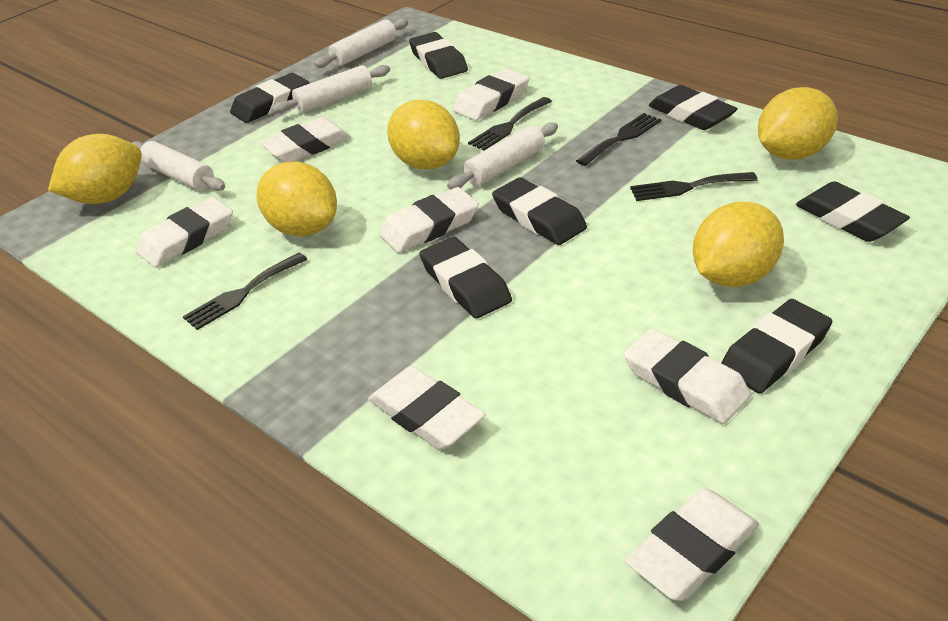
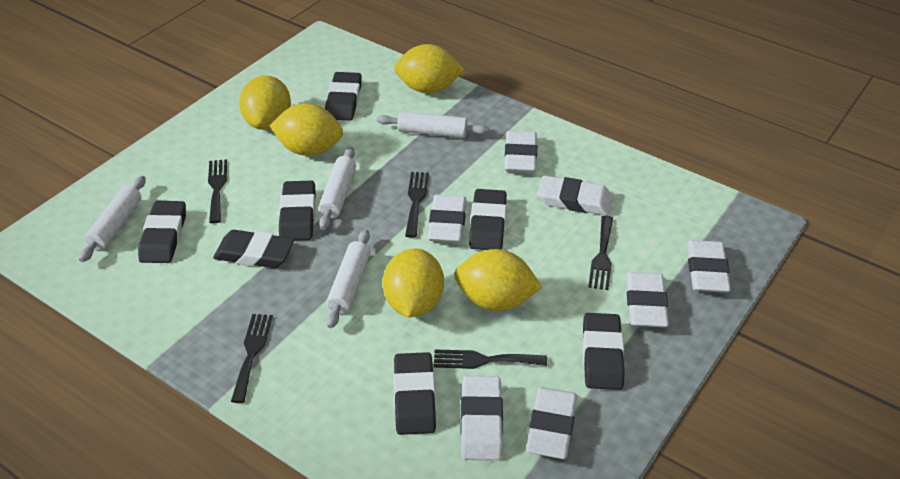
black fork: [183,253,308,330] [468,97,552,151] [576,113,661,166] [630,172,758,201] = 4 -> [208,159,227,223] [231,314,273,403] [405,172,429,238] [434,349,547,369] [588,216,613,290] = 5

